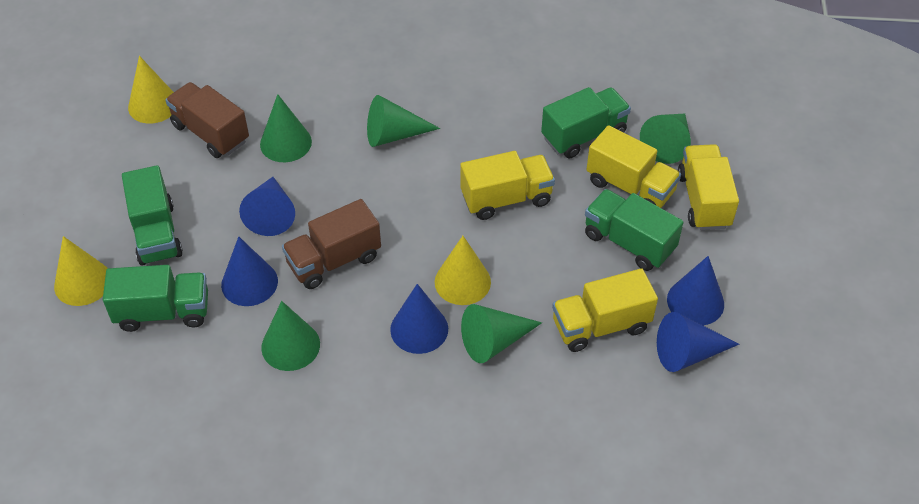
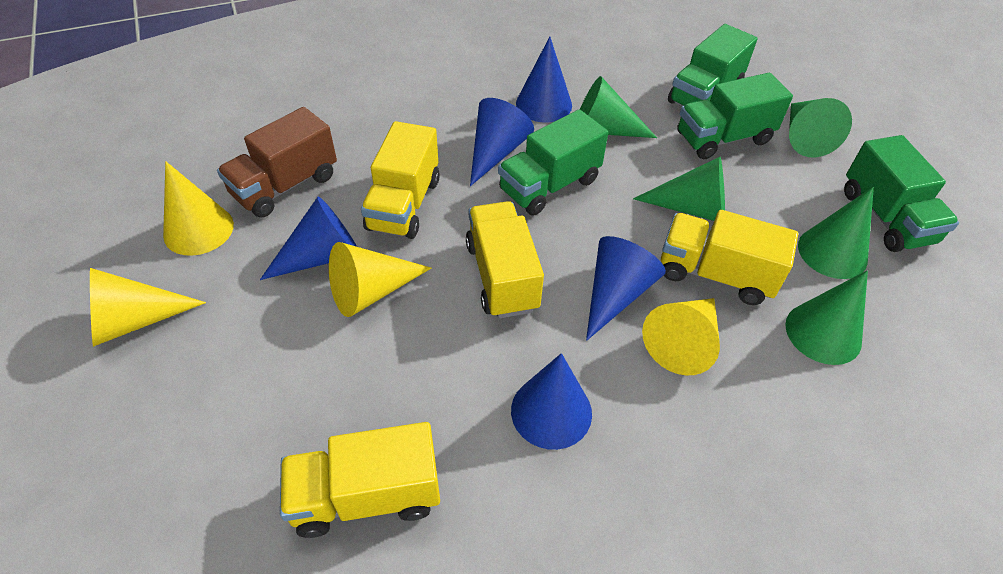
brown truck: [165,82,249,158] [282,199,381,289] = 2 -> [217,107,337,218] = 1
yellow cone: [54,236,108,306] [128,56,174,124] [435,236,491,305] = 3 -> [90,268,206,347] [163,161,234,256] [329,242,431,317] [642,298,720,375] = 4

